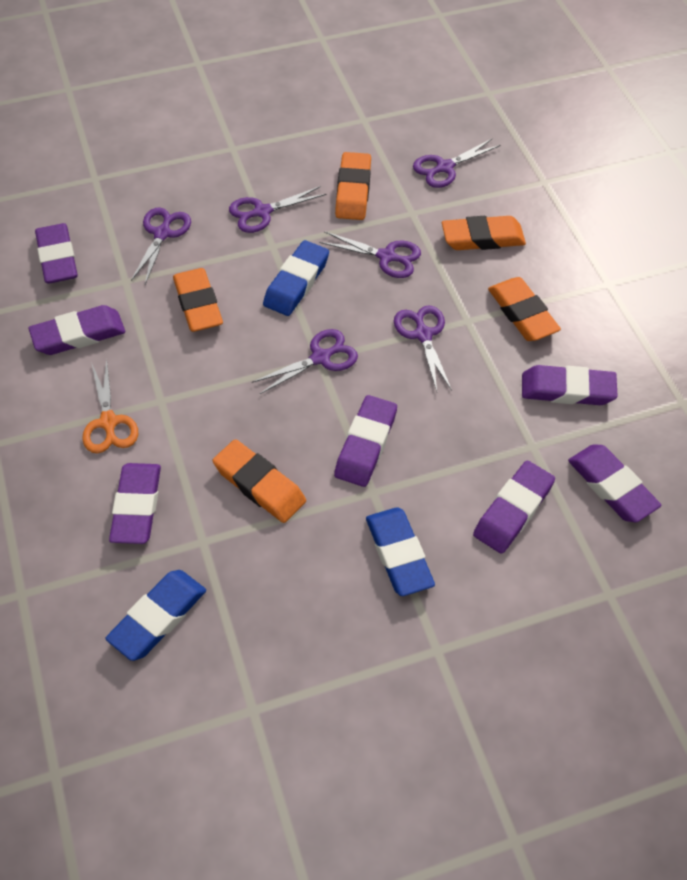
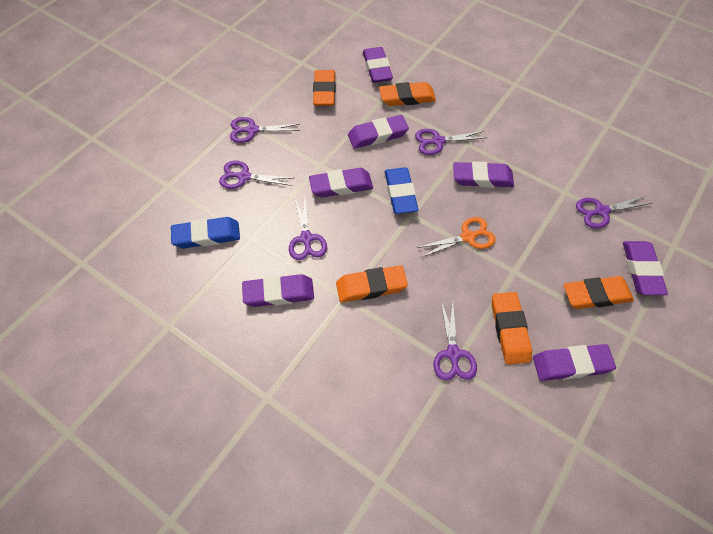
blue eraser: [105,570,206,661] [263,240,329,316] [366,507,435,596] = 3 -> [171,217,240,248] [385,167,418,214] = 2

